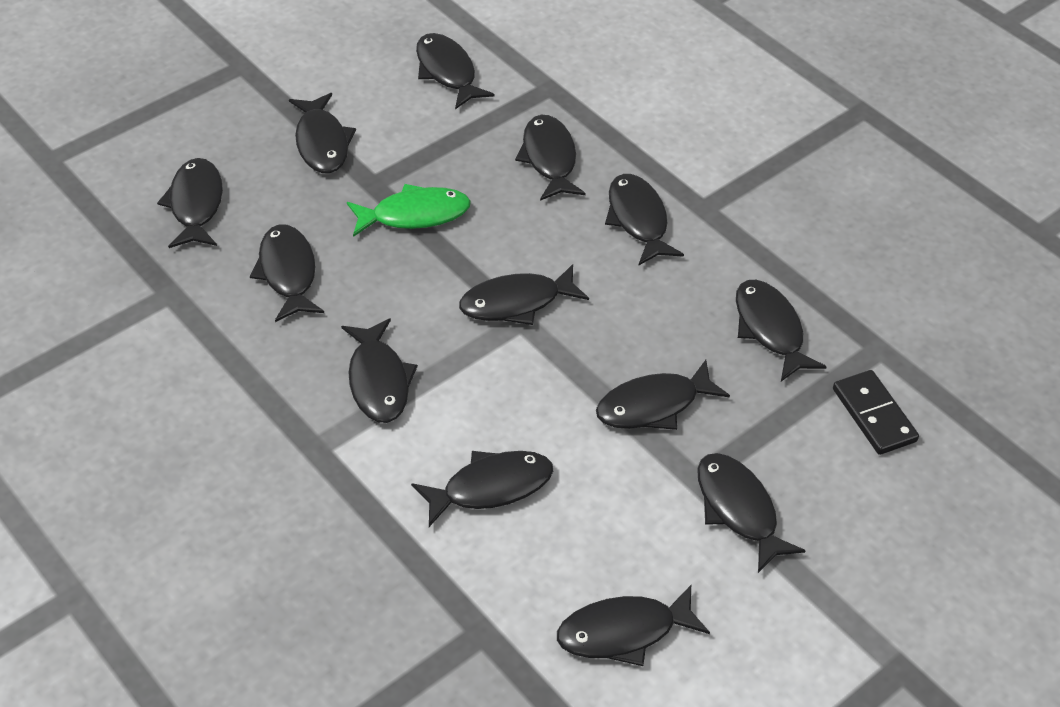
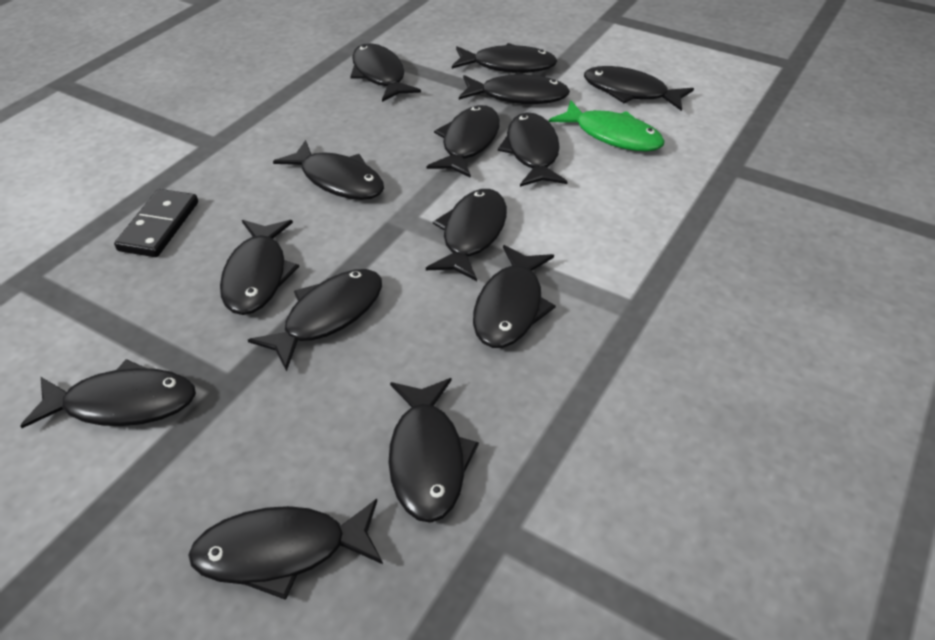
black fish: [157,158,223,248] [250,224,324,322] [289,93,356,174] [341,318,418,423] [411,451,553,527] [416,33,495,109] [459,264,589,325] [515,115,586,201] [557,585,710,666] [596,360,730,430] [605,174,684,265] [697,453,806,573] [736,280,827,381] = 13 -> [20,359,196,428] [188,499,383,600] [220,220,299,315] [248,269,382,371] [273,140,384,200] [351,43,421,102] [388,378,479,523] [426,105,500,178] [426,189,507,281] [452,43,557,73] [459,72,570,104] [473,245,556,348] [498,112,568,187] [584,66,694,111] = 14

